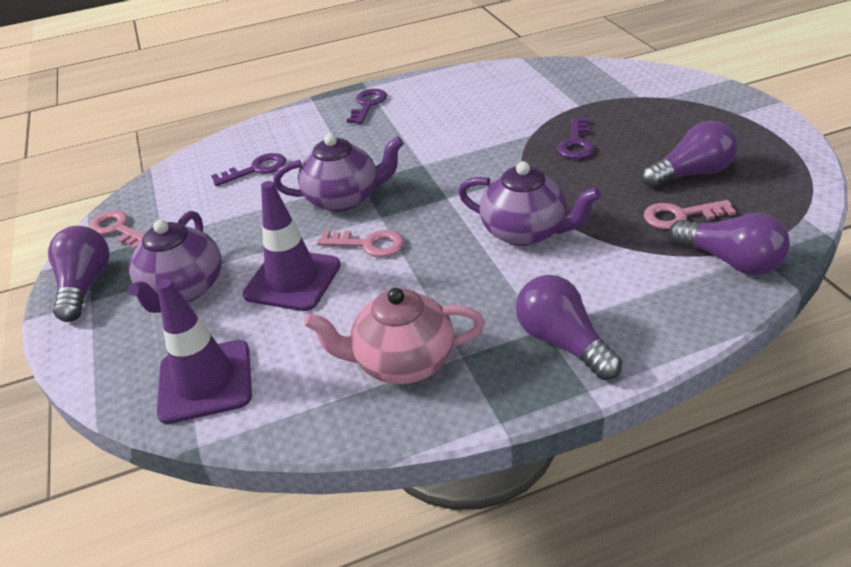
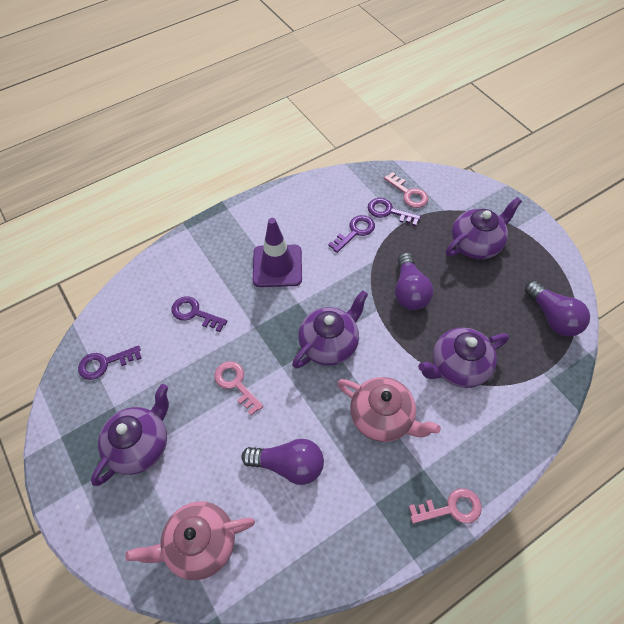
pink teapot: [304,288,485,384] = 1 -> [125,501,255,580] [337,377,441,442] = 2
purple key: [211,153,286,186] [347,89,387,124] [557,117,594,159] = 3 -> [78,345,142,380] [171,296,227,332] [328,215,375,253] [368,198,421,226] = 4
purple light bulb: [48,226,110,322] [516,275,622,380] [642,121,738,188] [669,213,790,275] = 4 -> [241,439,324,485] [395,252,433,310] [525,280,590,337] = 3
purple teapot: [128,211,222,313] [273,134,404,212] [458,161,601,246] = 3 -> [91,384,169,486] [292,290,368,369] [418,327,509,388] [446,197,522,259] = 4
purple traffic cone: [157,279,252,424] [243,181,341,311] = 2 -> [253,218,302,287] = 1

